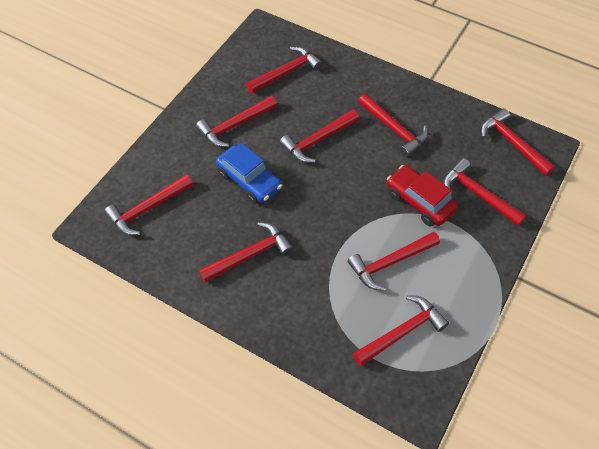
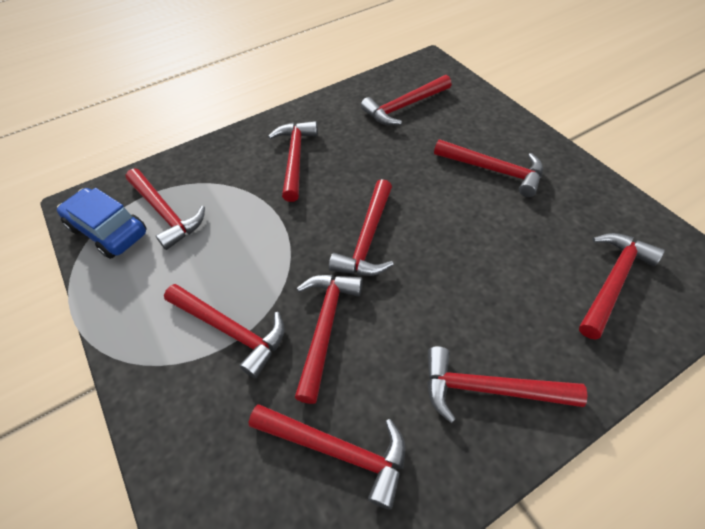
red car: [387,165,458,226] = 1 -> none = 0

